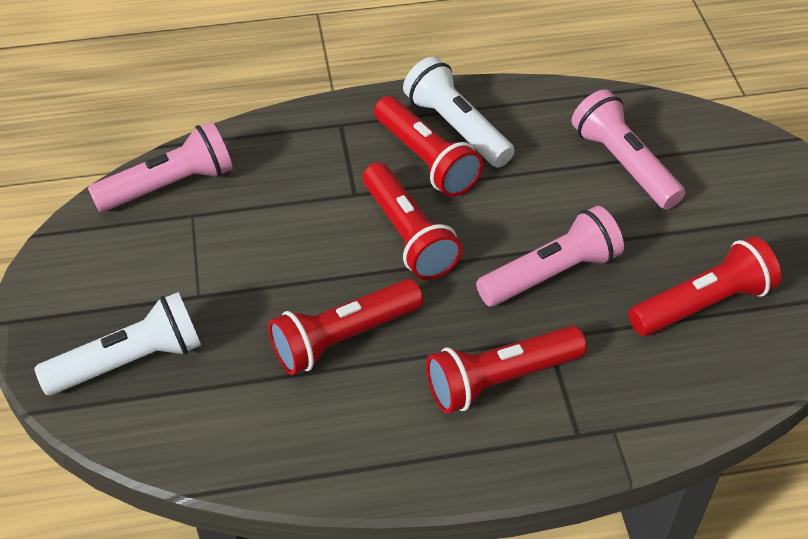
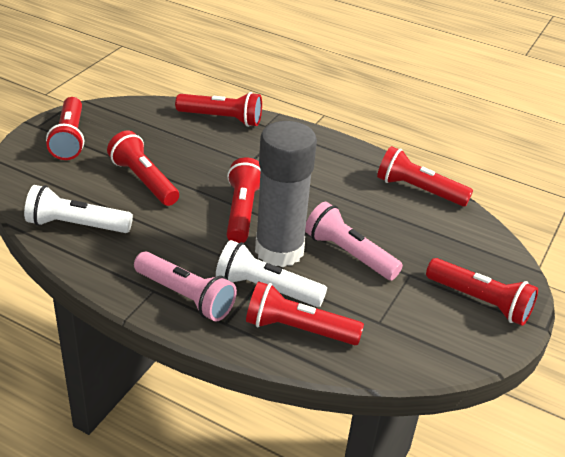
grey glue stick: none = 0 -> [255,121,317,267] = 1
pink flashlight: [88,122,233,212] [476,206,624,307] [571,89,685,209] = 3 -> [134,251,237,321] [305,202,403,280] = 2
red flashlight: [268,279,423,375] [363,163,462,280] [374,96,483,197] [426,326,587,413] [628,236,781,336] = 5 -> [46,97,84,160] [107,131,179,206] [175,92,262,127] [226,157,261,243] [246,281,364,345] [377,146,473,206] [426,258,538,326] = 7

